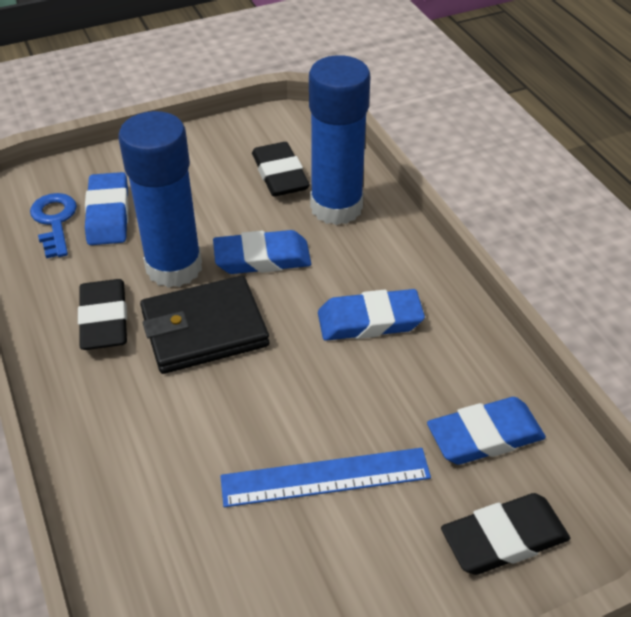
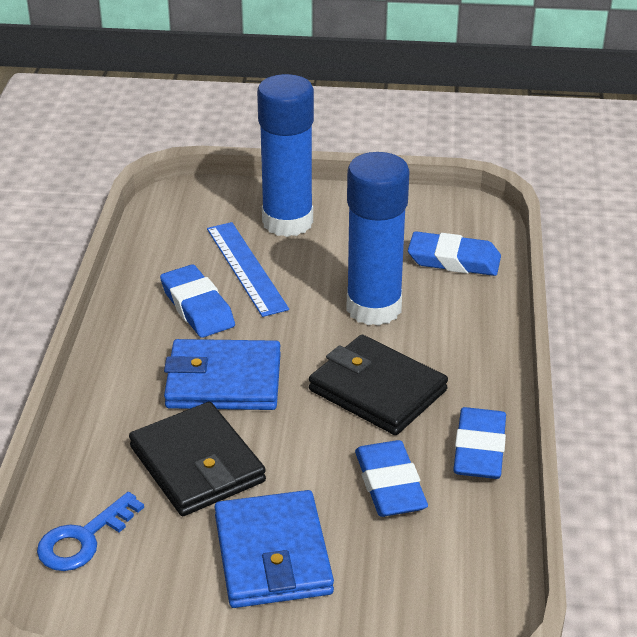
black eraser: [78,279,127,350] [252,142,310,197] [441,493,570,575] = 3 -> none = 0
black wallet: [140,275,269,374] = 1 -> [129,402,266,516] [309,335,448,435] = 2
blue wallet: none = 0 -> [164,339,281,410] [215,490,334,608] = 2

